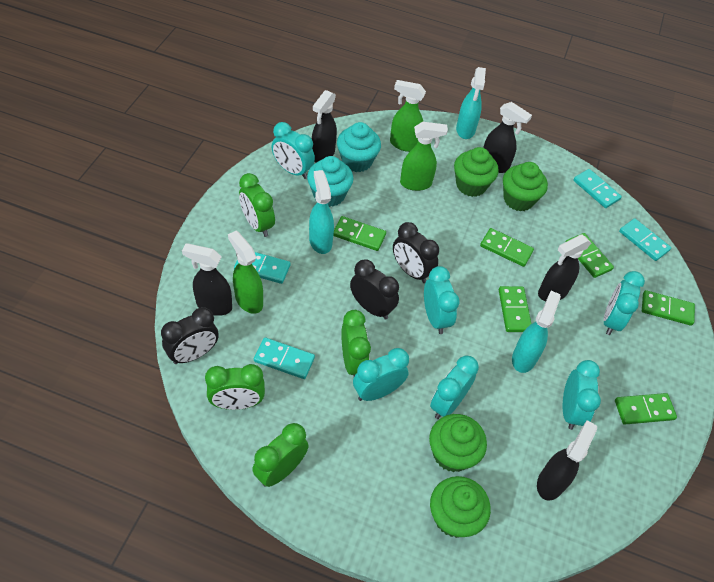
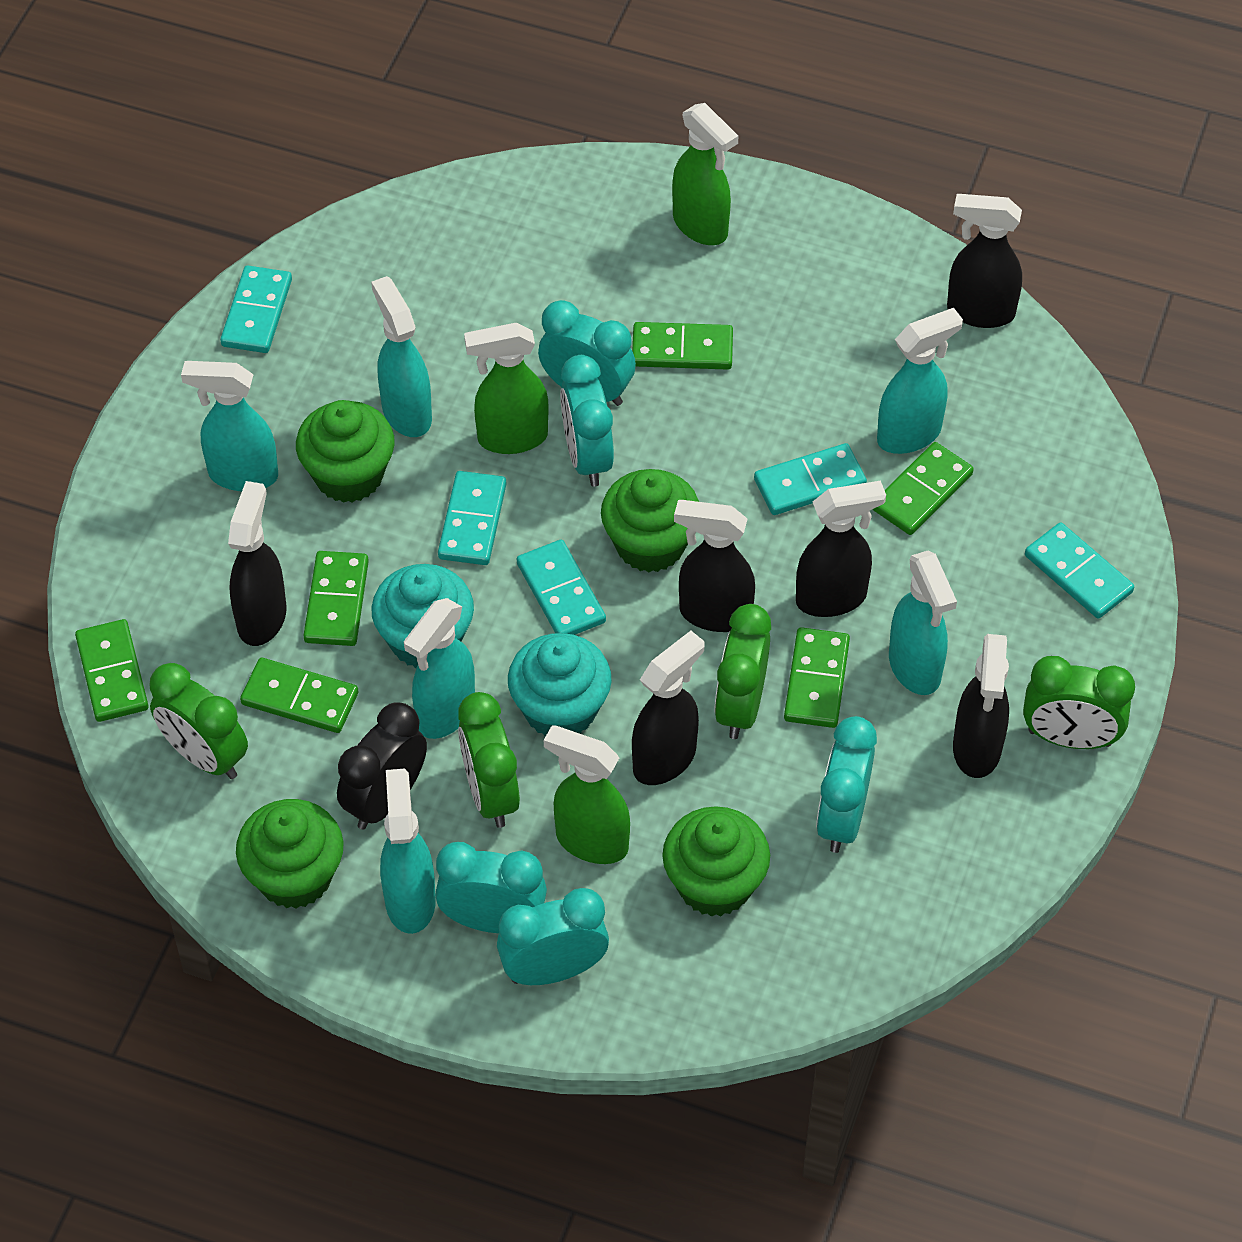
black clock: [161,307,219,364] [350,259,399,320] [393,222,439,283] = 3 -> [337,703,427,830] = 1
black spray bottle: [182,243,232,316] [312,90,337,163] [483,102,532,173] [537,420,597,501] [538,235,591,301] = 5 -> [228,481,287,646] [632,631,704,785] [674,500,755,632] [796,481,886,617] [947,194,1022,328] [953,634,1009,778] = 6
turquoise clock: [272,122,315,179] [353,348,409,401] [424,266,460,334] [430,355,479,419] [563,360,601,430] [604,271,645,335] = 6 -> [435,842,547,933] [497,888,609,985] [538,300,636,406] [560,355,614,487] [816,716,877,853] = 5
turquoise domino: [234,252,290,284] [254,338,315,379] [573,169,622,208] [619,218,671,261] = 4 -> [220,265,292,353] [438,471,506,565] [517,540,606,635] [754,443,867,515] [1025,523,1134,619] = 5
turquoise spray bottle: [309,170,334,254] [456,67,486,139] [512,291,561,373] = 3 -> [181,361,278,491] [371,276,432,437] [380,768,436,934] [404,598,475,739] [877,308,963,454] [889,551,957,695] = 6

